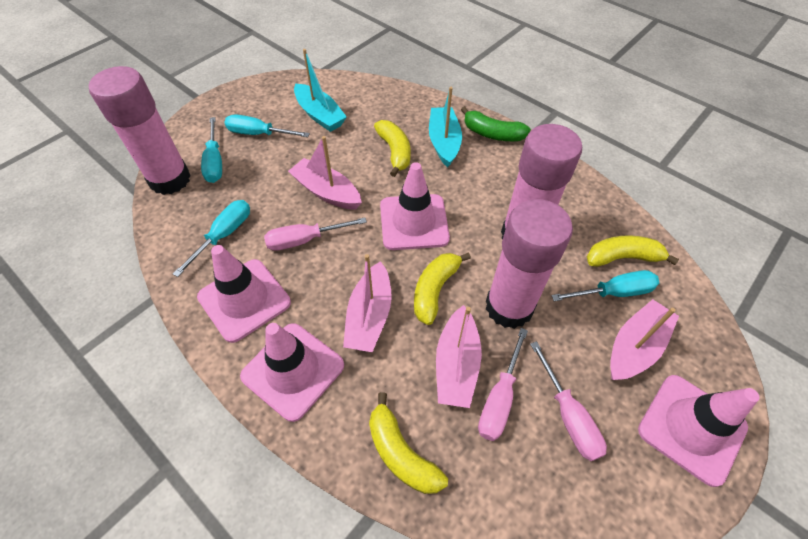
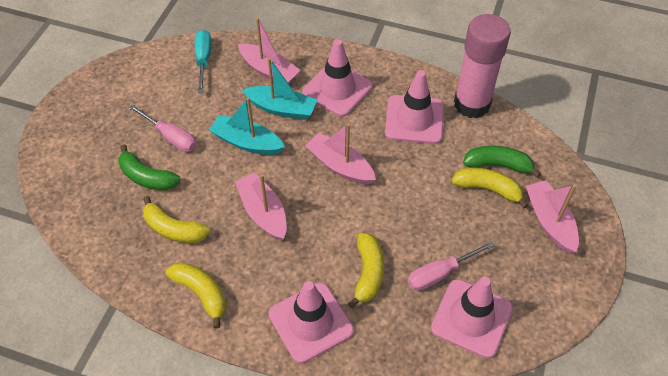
green banana: [461,106,531,141] = 1 -> [118,145,180,190] [463,146,541,178] = 2
pink glue stick: [89,66,191,195] [486,199,573,329] [501,124,582,240] = 3 -> [454,14,511,118] = 1
pink screwdriver: [264,217,367,251] [478,328,528,441] [530,341,607,461] = 3 -> [129,104,196,152] [408,241,495,291] = 2
turquoise screwdriver: [173,200,250,277] [201,117,222,183] [225,115,310,137] [551,270,659,301] = 4 -> [195,30,211,93] = 1

